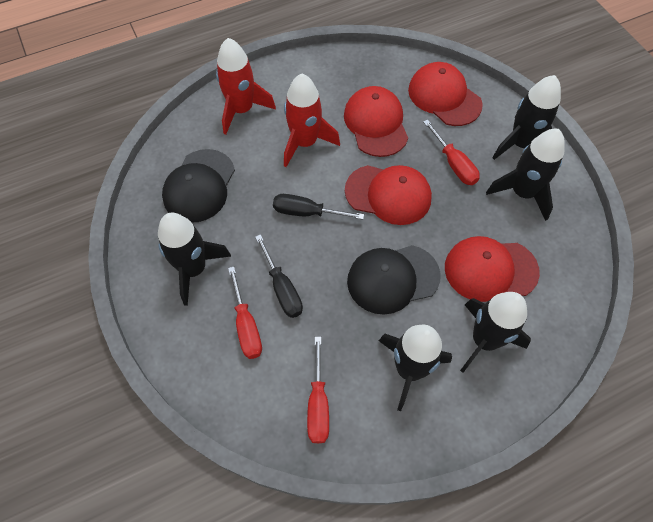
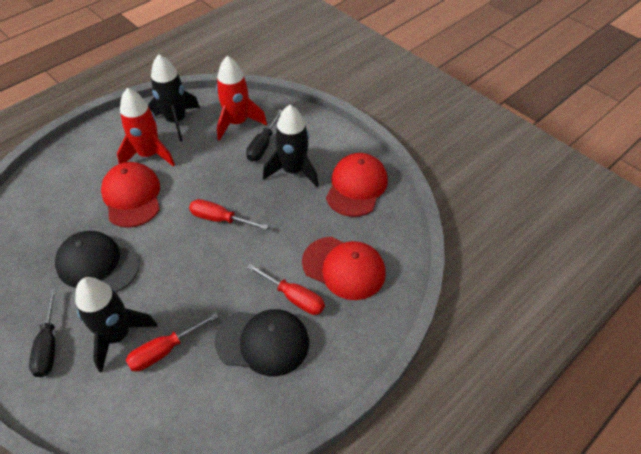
black rocket: [158,213,231,306] [379,325,452,411] [460,292,531,373] [486,129,565,221] [492,75,561,160] = 5 -> [75,277,158,372] [148,54,200,141] [263,105,319,187] = 3
red cap: [344,86,408,157] [345,165,432,225] [408,62,483,126] [445,236,540,302] = 4 -> [101,162,160,228] [302,237,386,300] [326,153,388,217] = 3

